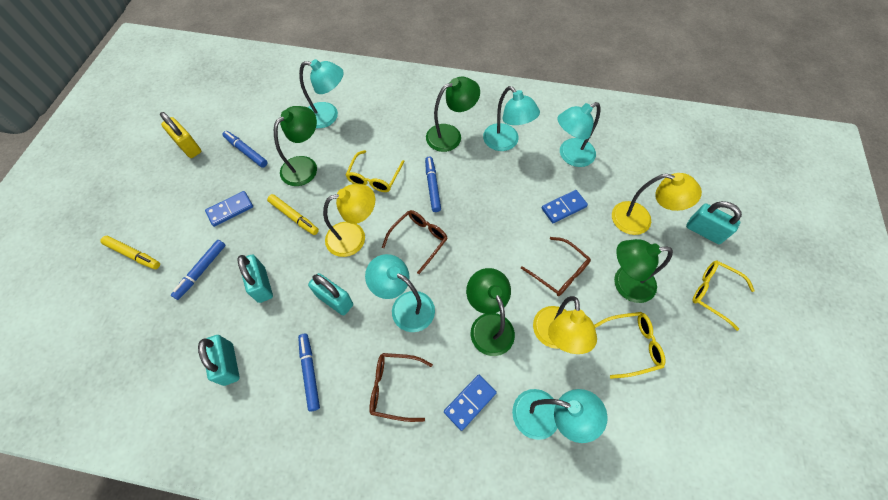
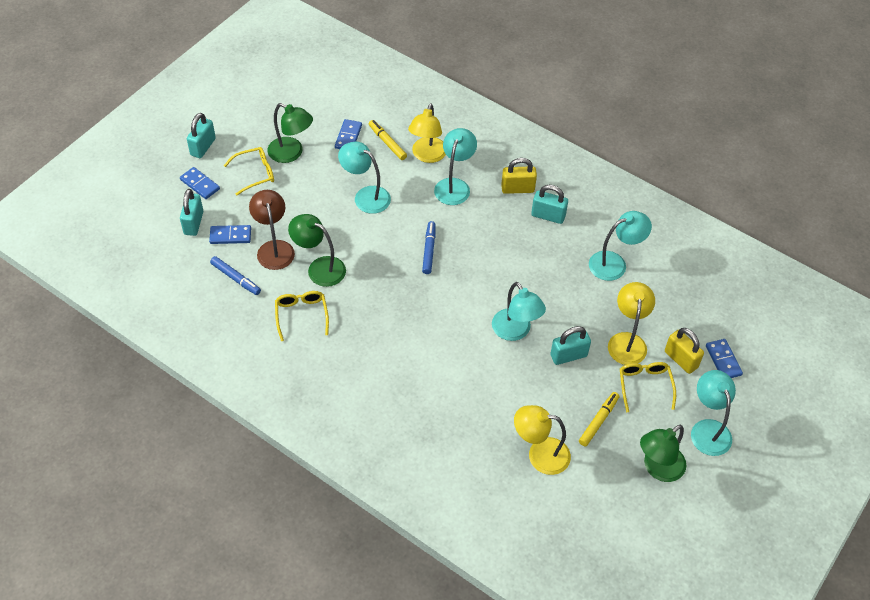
blue domino: [205,191,253,227] [444,375,497,431] [542,190,588,223] = 3 -> [180,167,220,199] [209,225,251,244] [335,119,362,149] [706,339,743,378] = 4
blue marker: [171,240,226,300] [223,131,268,168] [298,334,320,412] [425,157,441,212] = 4 -> [210,256,261,295] [422,221,436,274] = 2
brown glasses: [369,353,433,422] [382,210,448,274] [521,237,591,296] = 3 -> none = 0
brown lamp: none = 0 -> [249,190,295,270] = 1
green lamp: [274,106,317,186] [426,77,480,152] [466,268,515,356] [614,239,673,303] = 4 -> [268,103,313,163] [288,214,346,287] [640,425,687,482] = 3
yellow padlock: [160,112,201,158] = 1 -> [501,158,537,194] [665,328,704,374] = 2

